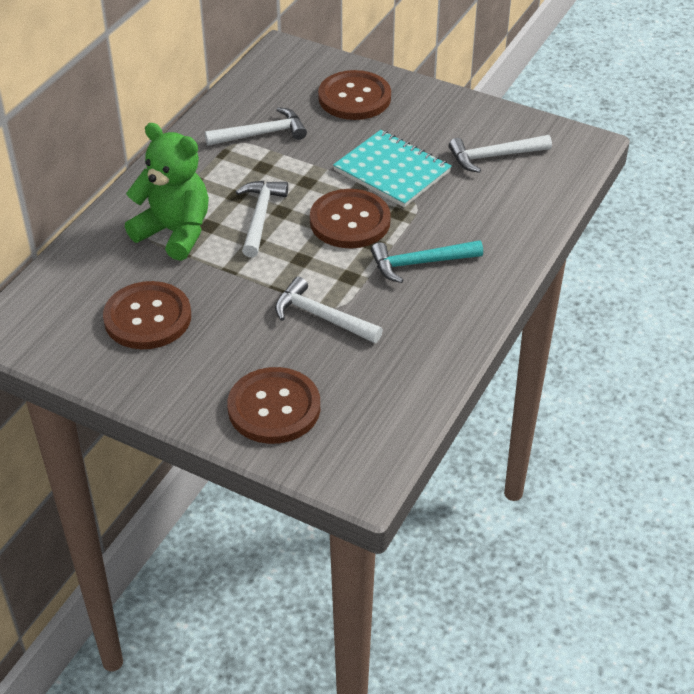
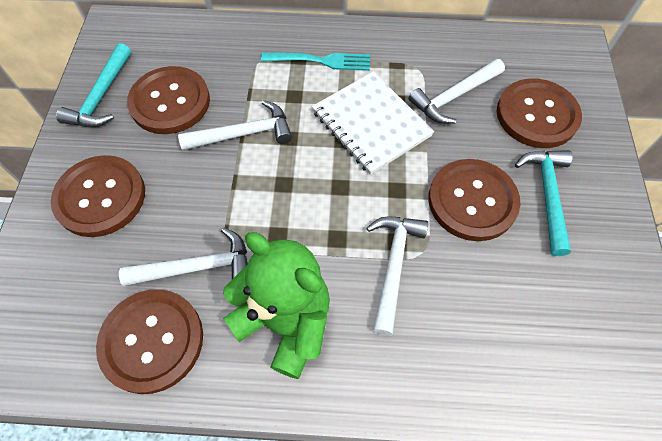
brown button: [103,281,191,349] [227,367,320,444] [310,189,391,248] [318,70,391,120] = 4 -> [51,155,145,237] [96,289,203,394] [127,66,210,134] [428,159,521,241] [497,78,582,148] = 5
turquoise fork: none = 0 -> [261,52,370,71] = 1
turquoise hammer: [371,240,483,283] = 1 -> [56,43,131,127] [515,150,572,256] = 2
turquoise notebook: [333,130,452,207] = 1 -> none = 0
white notebook: none = 0 -> [312,71,434,175] = 1

